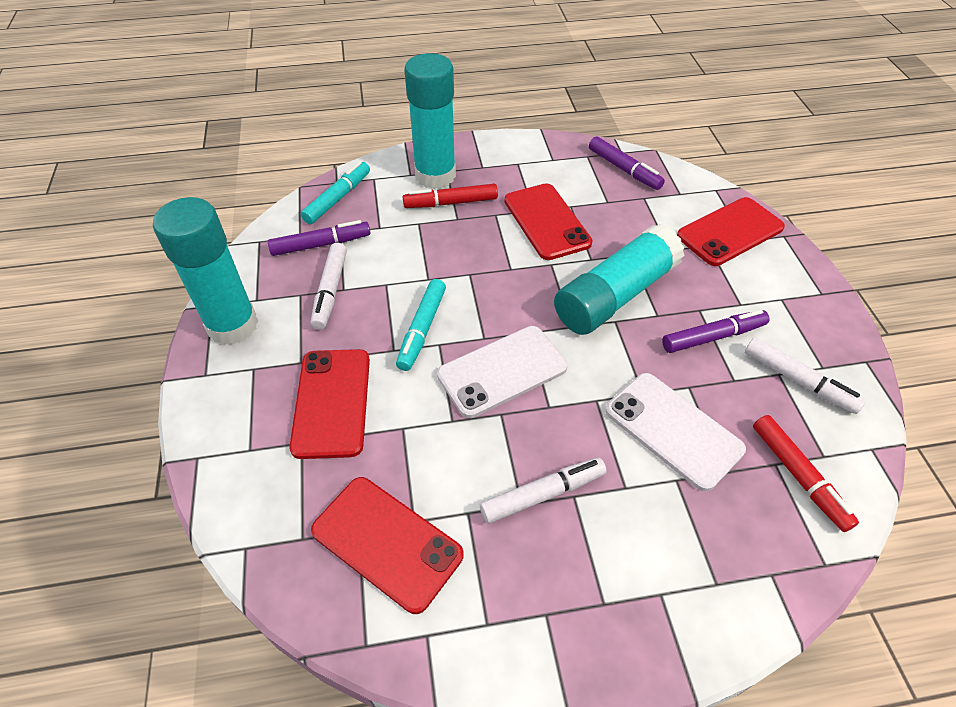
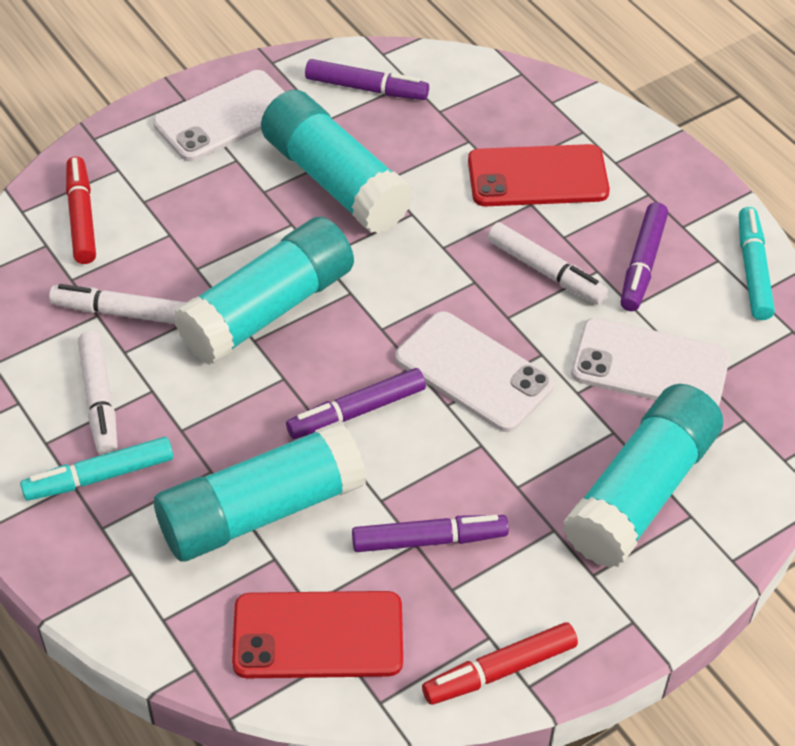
purple marker: [268,220,371,256] [589,136,665,190] [662,310,769,353] = 3 -> [286,368,426,439] [305,59,429,100] [352,515,509,552] [621,202,668,311] = 4
red phone: [289,349,370,459] [311,477,464,614] [504,183,593,260] [677,197,785,266] = 4 -> [232,591,403,678] [468,144,610,206] = 2
turquoise glue stick: [153,197,258,345] [404,53,456,189] [554,224,685,335] = 3 -> [154,421,366,562] [173,217,354,365] [261,90,413,234] [563,384,723,568] = 4
white phone: [437,326,568,418] [605,373,746,491] = 2 -> [153,70,285,162] [395,311,554,432] [571,318,730,407] = 3

